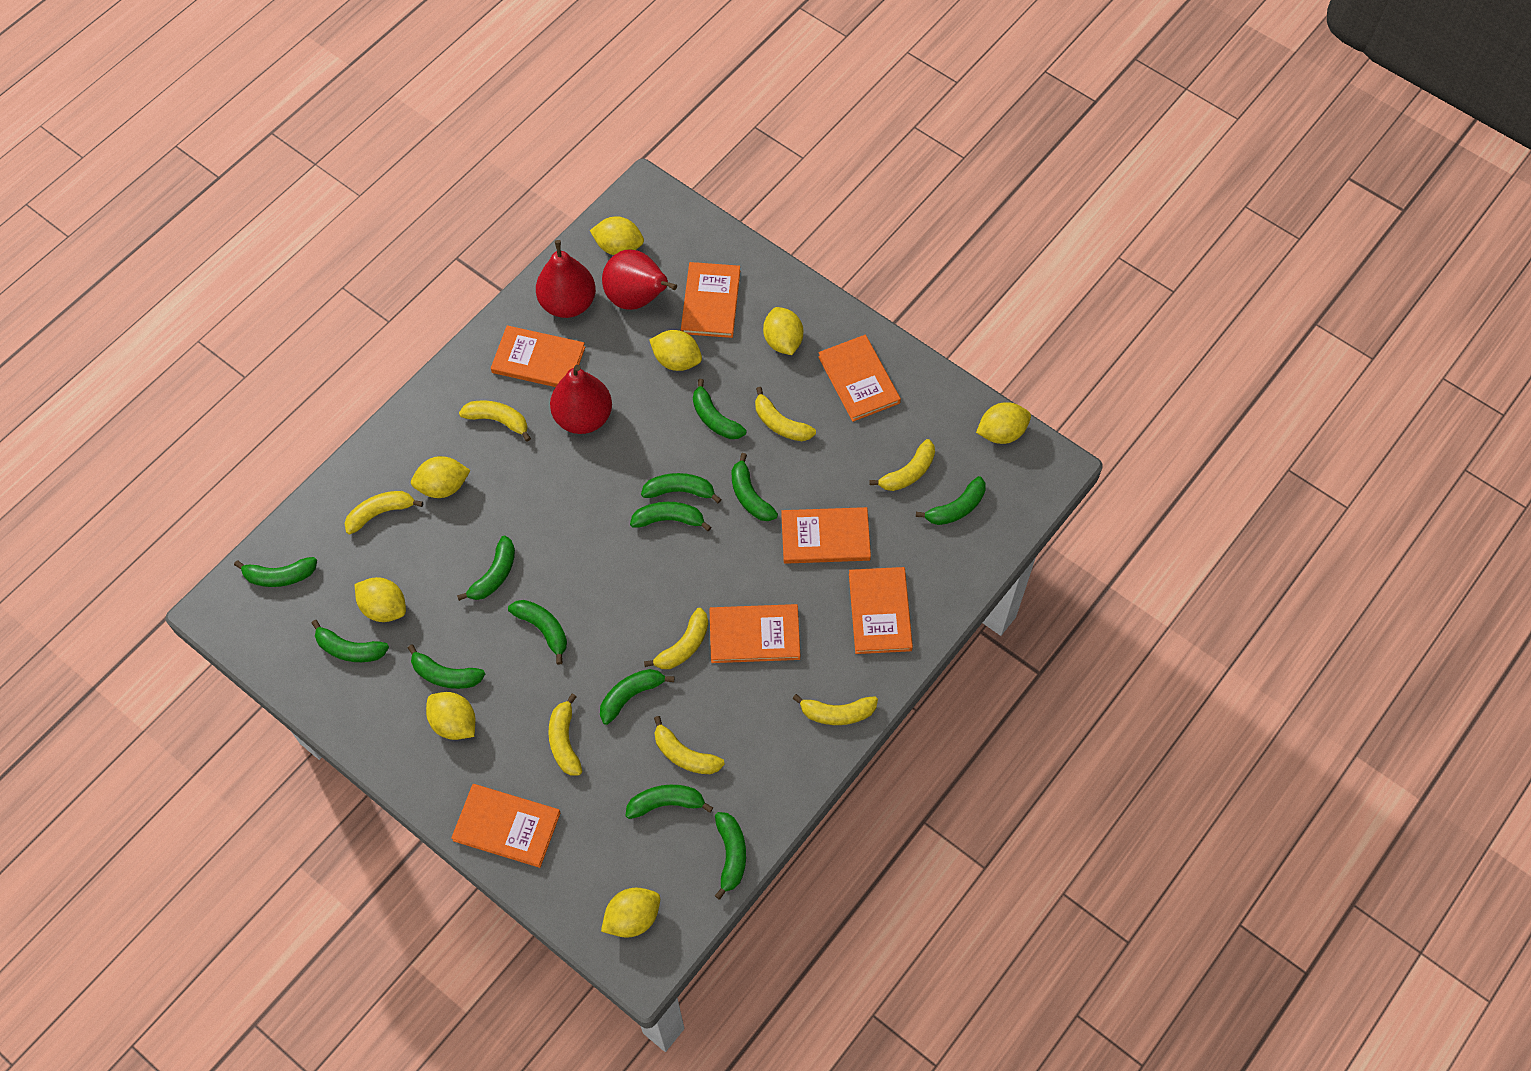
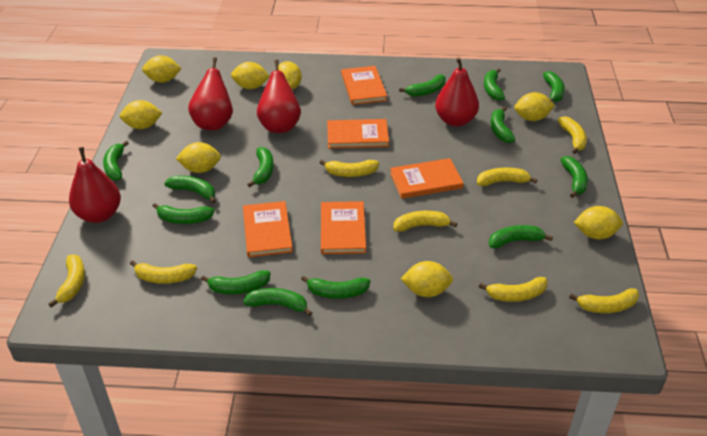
orange book: [451,784,560,868] [491,325,585,387] [681,262,740,338] [709,604,800,663] [781,507,871,564] [818,335,901,422] [849,567,913,654] = 7 -> [243,201,293,257] [321,201,366,254] [327,119,389,148] [341,66,387,105] [390,158,464,199] = 5
red pear: [536,240,596,318] [550,365,612,434] [602,249,677,310] = 3 -> [69,147,121,223] [188,57,233,130] [257,60,301,133] [435,57,479,127] = 4

